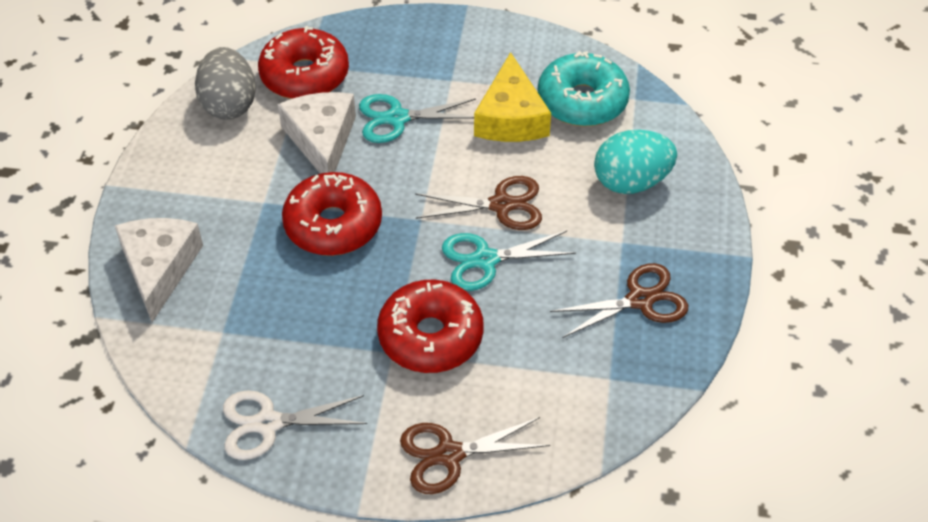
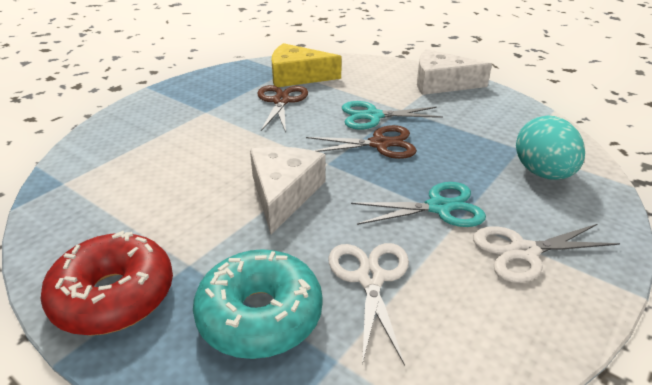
brown scissors: [400,417,550,494] [415,176,542,230] [550,263,688,338] = 3 -> [257,85,308,132] [306,125,417,159] = 2
grey egg: [195,47,256,120] = 1 -> none = 0
red donut: [258,26,349,99] [282,172,382,256] [377,280,484,373] = 3 -> [40,231,173,335] = 1
white scissors: [223,390,367,460] = 1 -> [329,243,409,366] [473,224,620,283] = 2

